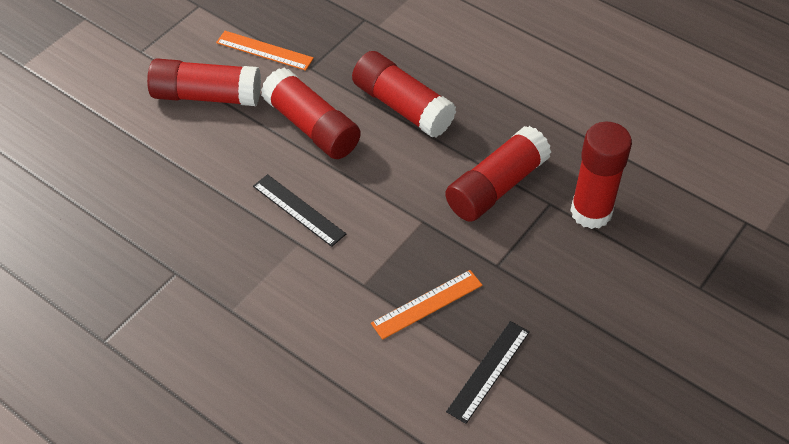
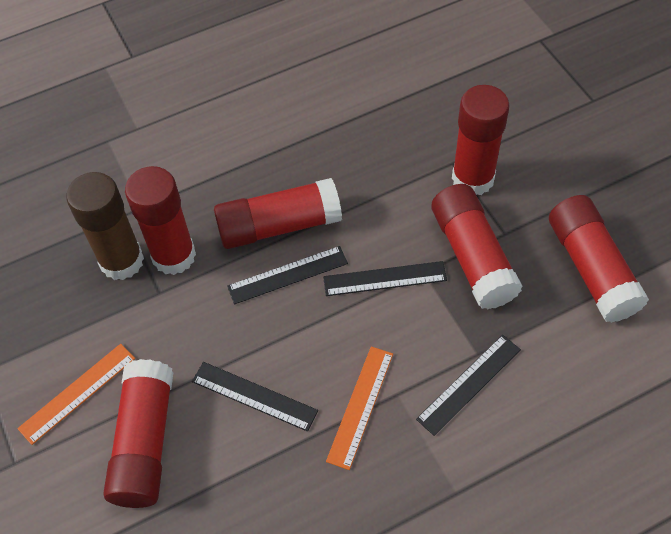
black ruler: [253,174,346,247] [446,321,530,424] = 2 -> [192,362,318,432] [227,246,348,304] [323,261,447,296] [416,335,521,436] = 4
brown glue stick: none = 0 -> [66,172,144,280] = 1
red glue stick: [147,58,261,106] [261,68,361,159] [352,51,456,137] [445,126,551,222] [570,122,632,229] = 5 -> [103,359,173,508] [125,166,196,275] [214,178,342,249] [431,184,523,309] [452,85,510,195] [549,195,649,323] = 6

